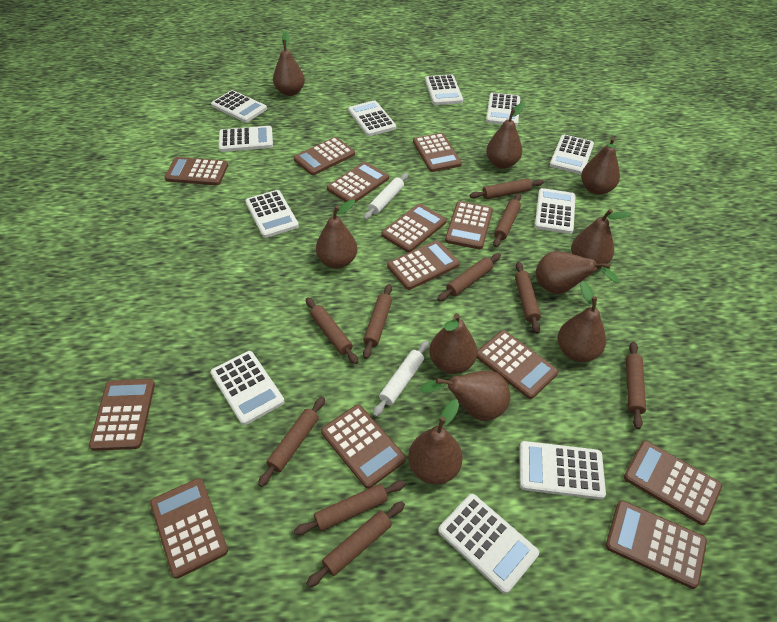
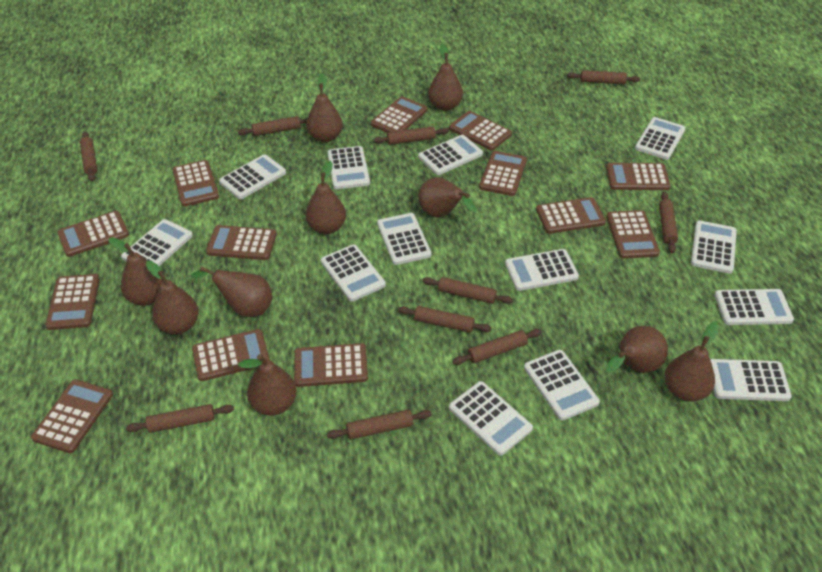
white calculator: [211,90,267,123] [211,351,285,425] [219,126,273,152] [245,190,299,238] [348,101,396,136] [425,74,463,105] [438,494,539,594] [486,93,520,126] [520,441,606,500] [535,188,576,234] [550,134,594,174] = 11 -> [121,219,193,266] [219,154,286,199] [321,244,386,302] [327,146,370,189] [377,213,431,265] [418,135,483,175] [449,381,533,456] [505,249,579,291] [524,350,600,421] [635,117,686,160] [691,221,737,274] [710,359,792,401] [714,289,794,325] = 13
white rolling pin: [364,173,408,220] [373,341,429,417] = 2 -> none = 0

